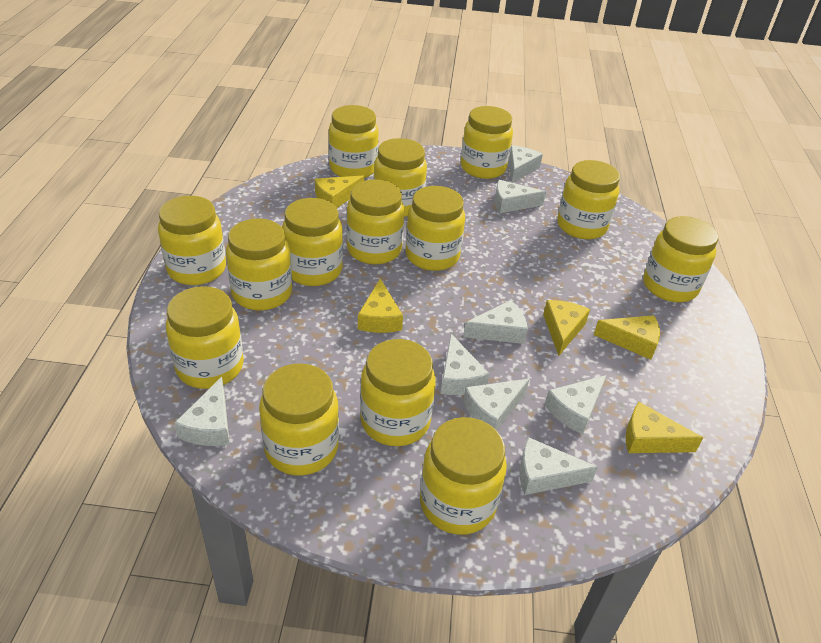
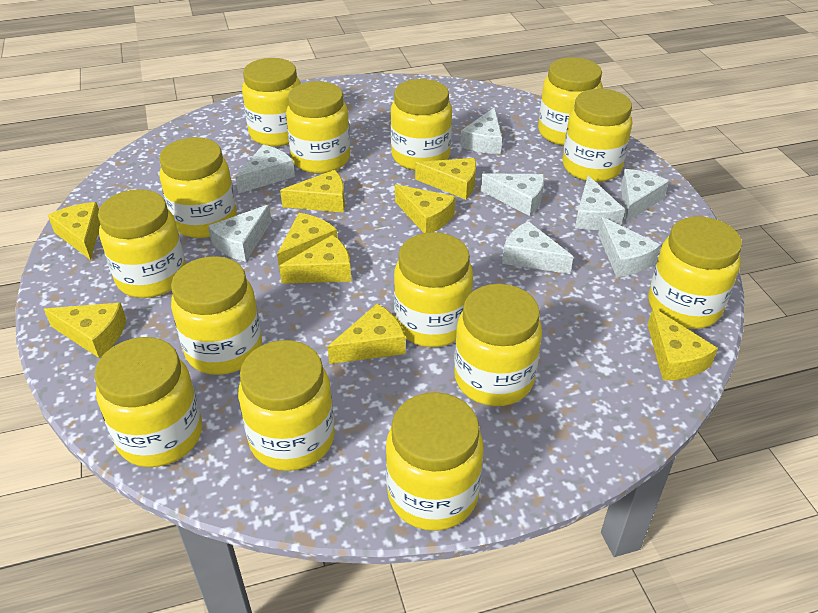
yellow cheese: [315,176,364,208] [358,278,403,333] [543,300,590,356] [594,315,660,360] [626,402,703,453] = 5 -> [44,303,127,358] [48,202,100,260] [277,213,337,271] [279,235,351,284] [280,170,345,213] [328,303,405,364] [395,184,455,233] [415,158,476,200] [648,308,718,381] = 9

